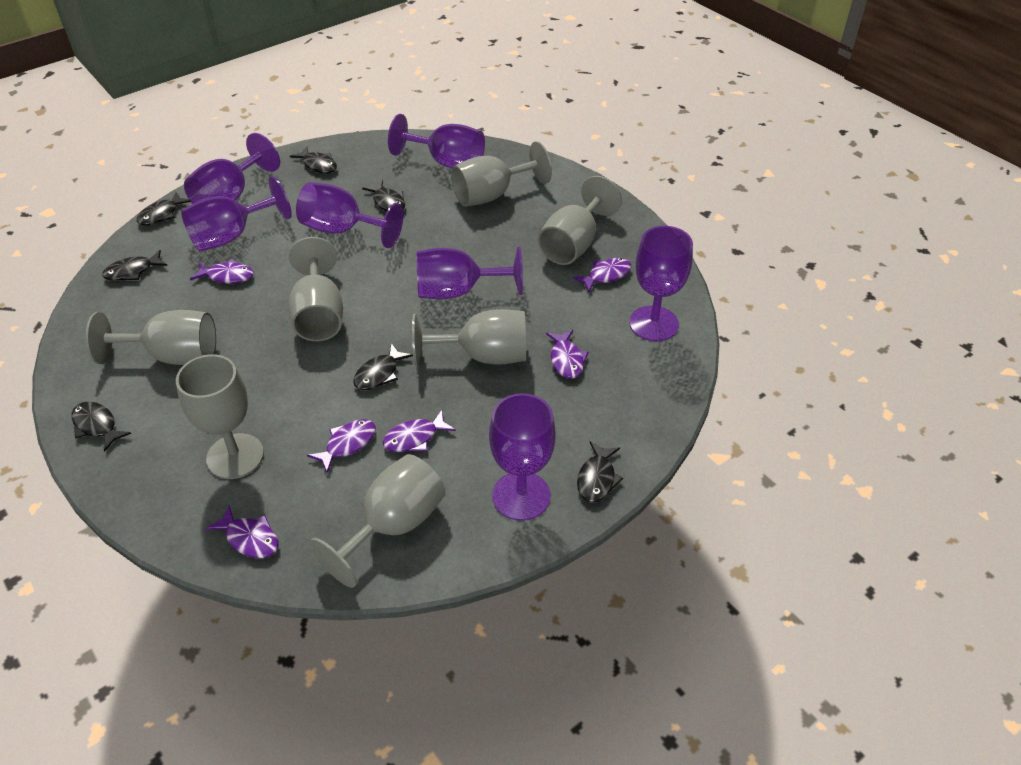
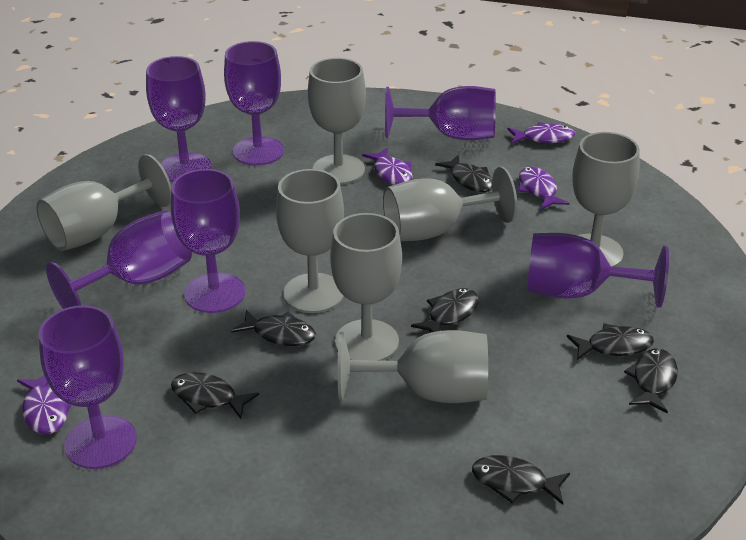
purple fish: [190,259,254,284] [205,505,279,558] [307,419,376,473] [383,410,456,452] [546,330,589,379] [573,258,631,292] = 6 -> [17,376,71,435] [362,148,413,185] [508,122,575,144] [518,167,569,210] = 4

